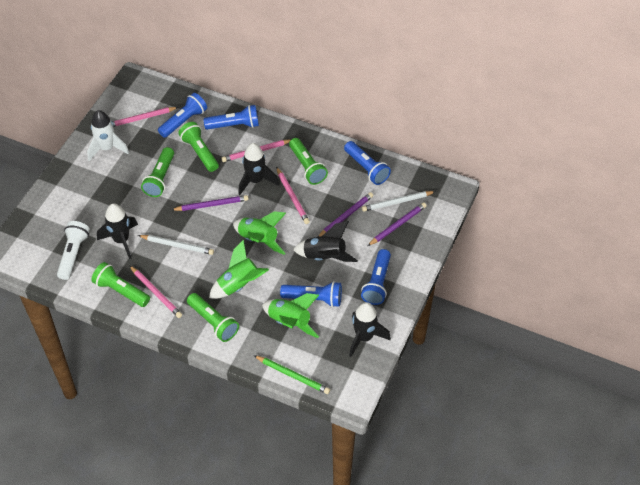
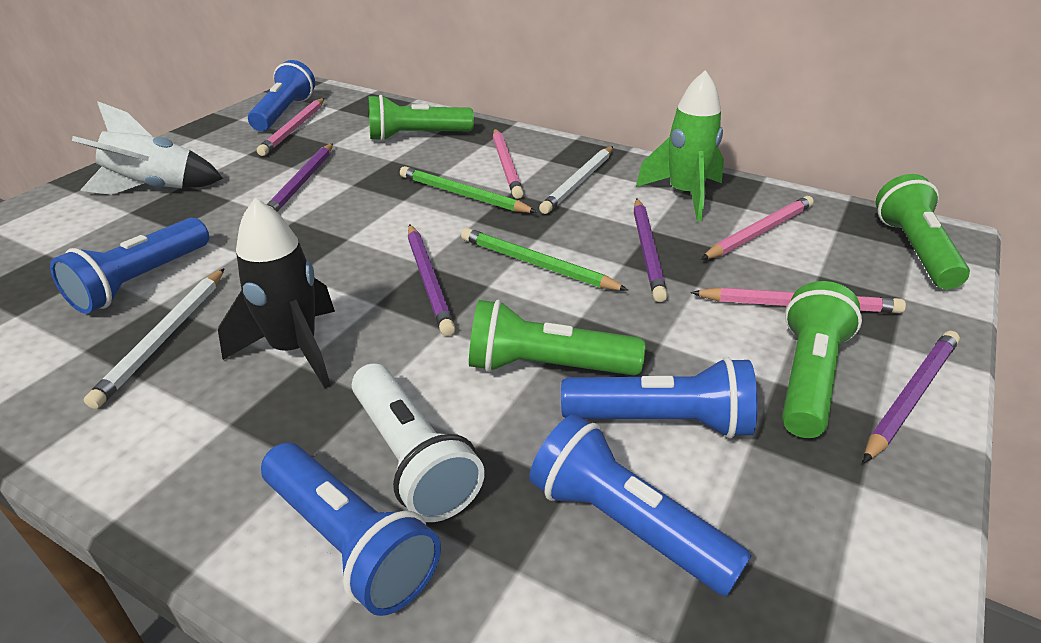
black rocket: [97,203,138,259] [238,143,279,195] [293,221,358,262] [349,302,391,357] = 4 -> [218,198,335,388] = 1
green flashlight: [91,262,150,307] [141,147,174,197] [178,122,219,172] [187,293,239,342] [289,138,328,185] = 5 -> [369,95,474,141] [469,300,645,376] [782,281,862,438] [876,174,970,289] = 4
green pencil: [254,355,330,394] = 1 -> [400,166,537,213] [461,228,628,291] = 2
green rocket: [209,240,269,299] [233,211,286,255] [262,293,319,338] = 3 -> [636,70,724,221] = 1
purple pencil: [171,195,249,211] [318,192,374,237] [368,202,427,246] = 3 -> [267,143,333,212] [408,224,455,336] [634,198,668,302] [863,331,960,463] = 4

